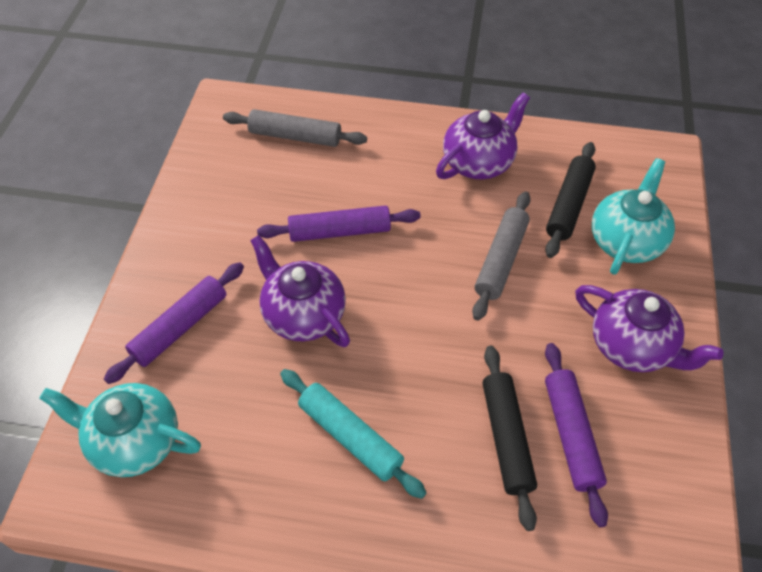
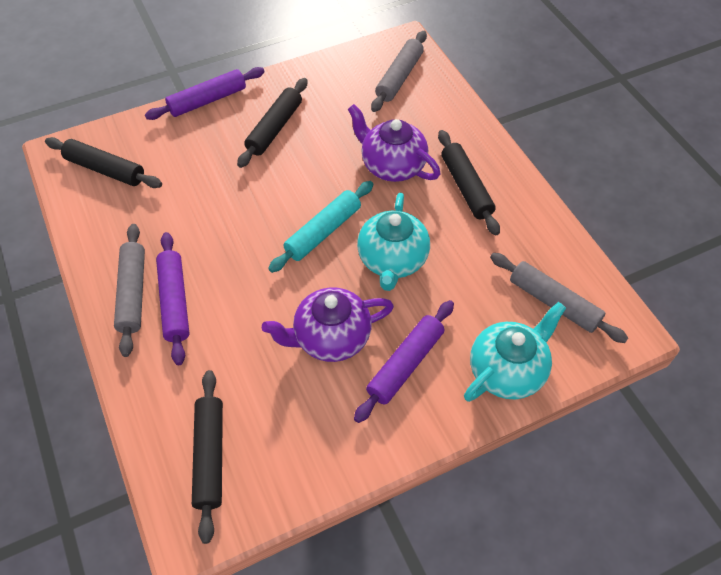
black rolling pin: [482,346,537,531] [545,142,596,258] = 2 -> [45,137,162,188] [192,370,223,544] [237,78,307,168] [438,130,500,235] = 4
grey rolling pin: [223,109,367,147] [472,191,531,320] = 2 -> [114,224,145,357] [371,31,427,112] [490,253,628,343] = 3
purple teapot: [250,235,350,347] [436,93,530,179] [575,285,724,372] = 3 -> [262,287,394,362] [348,104,440,182] = 2

